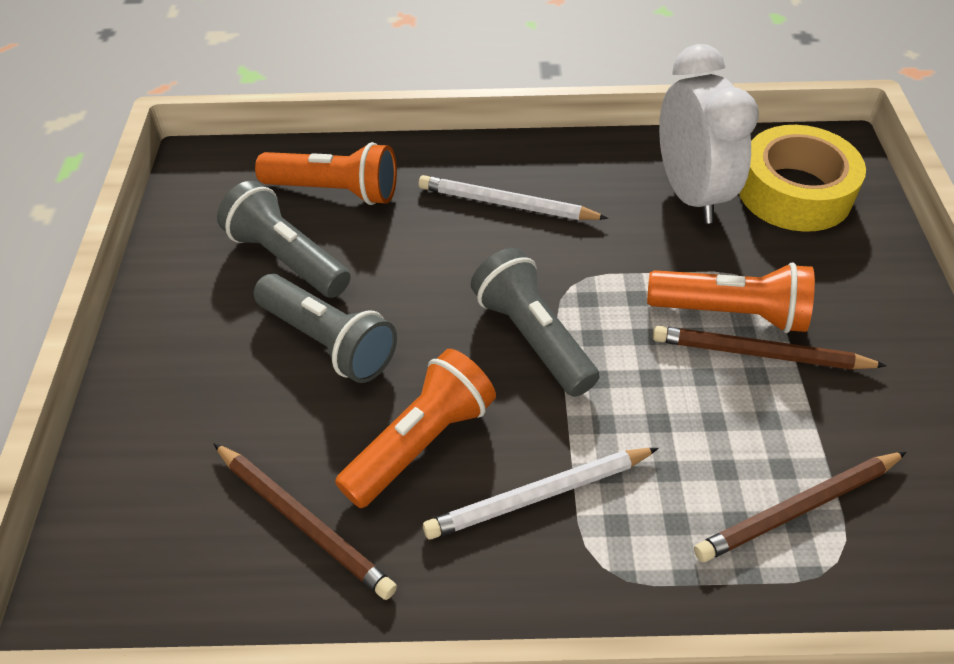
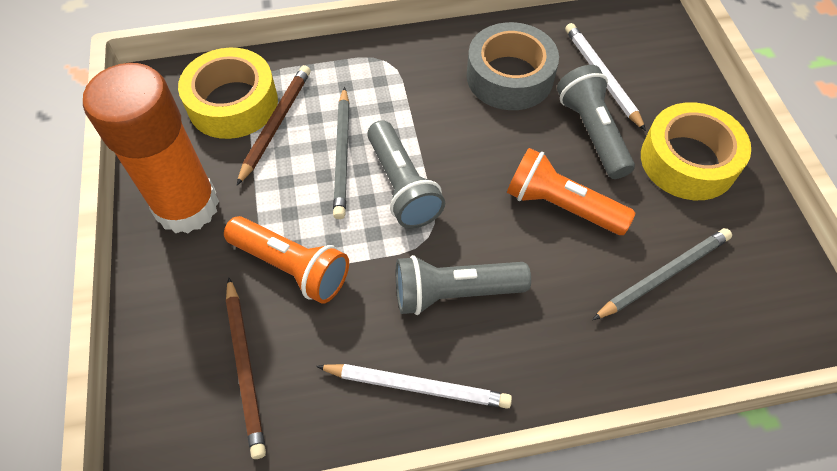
brown pencil: [214,443,397,600] [653,326,887,370] [694,452,907,562] = 3 -> [226,277,266,459] [237,65,311,185] = 2
grey pencil: none = 0 -> [333,87,349,219] [592,228,732,320] = 2
grey tape: none = 0 -> [467,22,559,110] = 1
orange flashlight: [255,142,397,205] [335,349,496,508] [647,263,815,333] = 3 -> [224,216,349,304] [507,148,635,235] = 2
orange glue stick: none = 0 -> [83,63,219,233] = 1
white clock: [659,44,759,224] = 1 -> none = 0
yellow tape: [739,125,866,232] = 1 -> [178,48,278,139] [641,102,751,200] = 2

